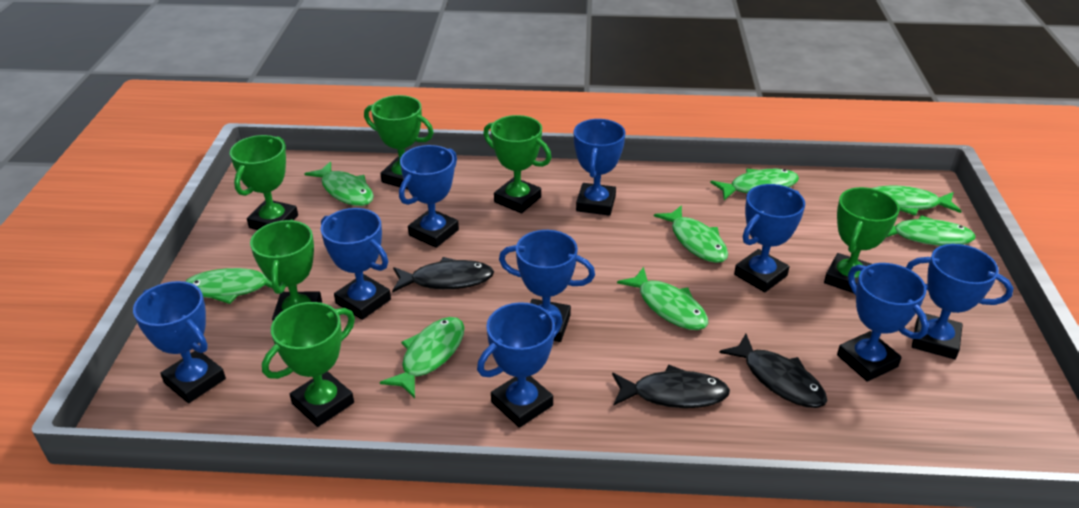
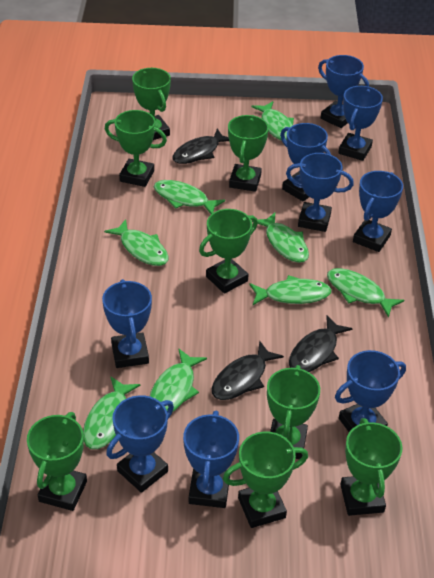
green trophy: [230,135,298,230] [250,220,322,321] [262,302,355,427] [364,95,434,189] [483,115,551,213] [824,187,900,293] = 6 -> [27,412,87,511] [105,110,167,187] [132,68,171,140] [199,209,258,294] [223,431,308,528] [228,115,269,192] [267,365,320,459] [340,418,403,516] = 8

